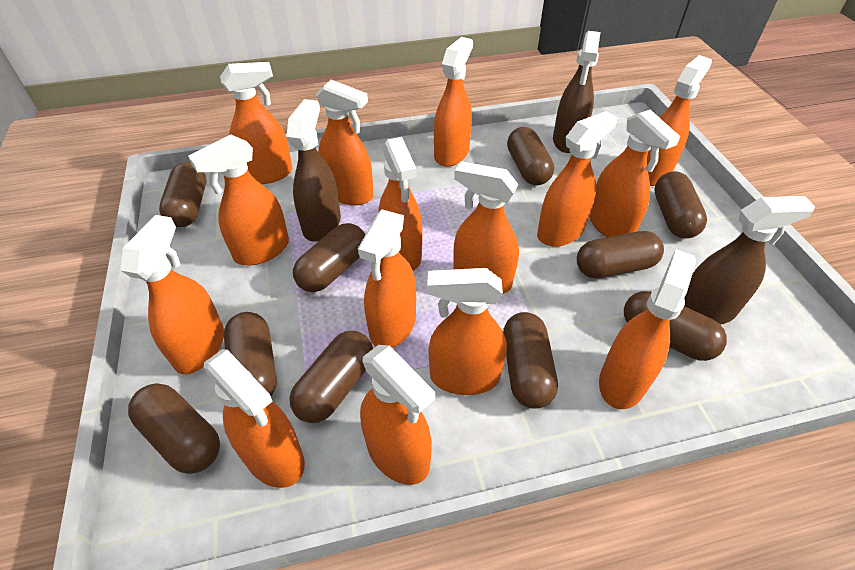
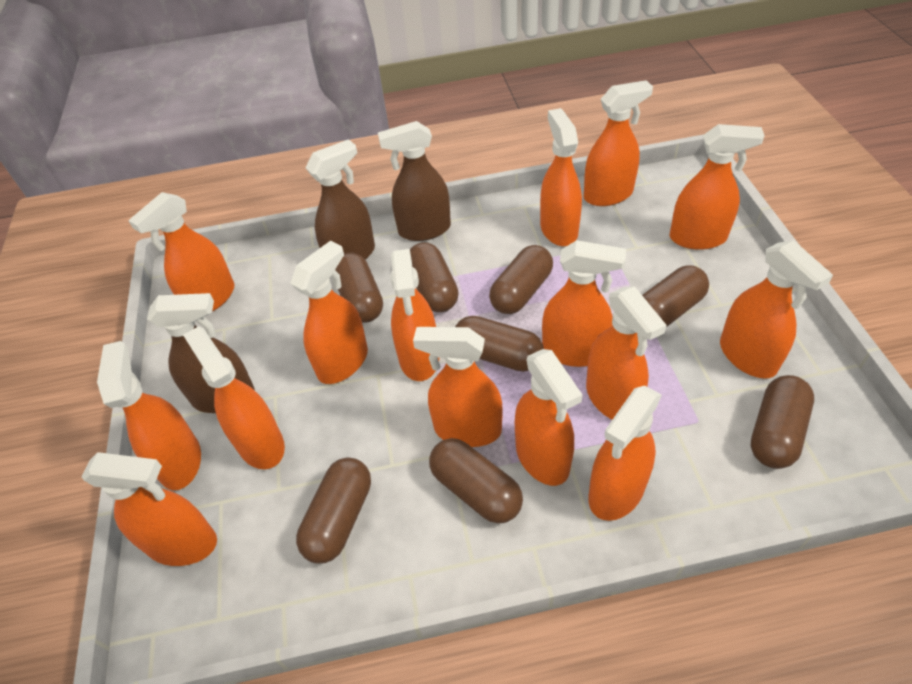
brown capsule: [128,383,220,474] [159,162,206,227] [224,312,277,396] [289,331,373,423] [293,223,365,292] [503,312,558,409] [507,127,554,185] [577,231,664,279] [624,291,727,361] [654,171,707,238] = 10 -> [296,458,371,564] [335,252,383,323] [410,242,459,312] [429,438,523,524] [455,316,544,372] [489,245,553,314] [642,265,709,327] [751,375,814,469] = 8

